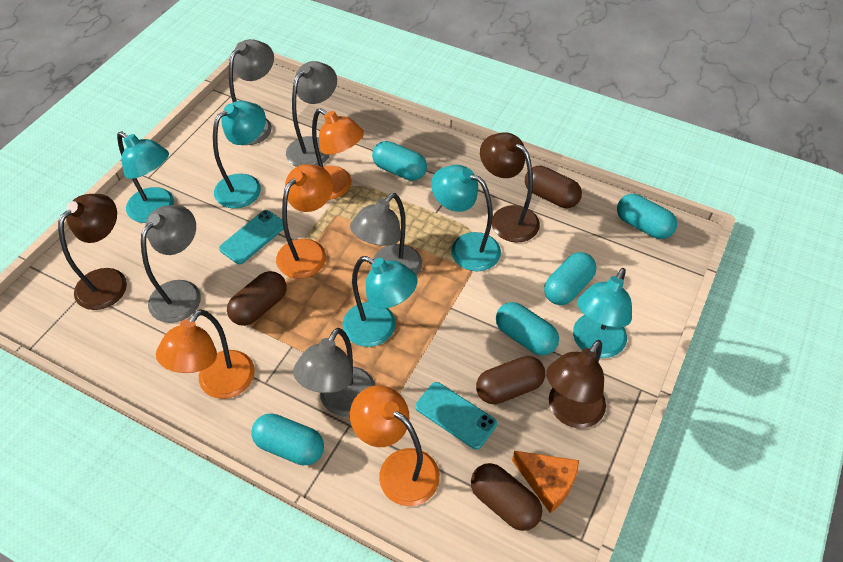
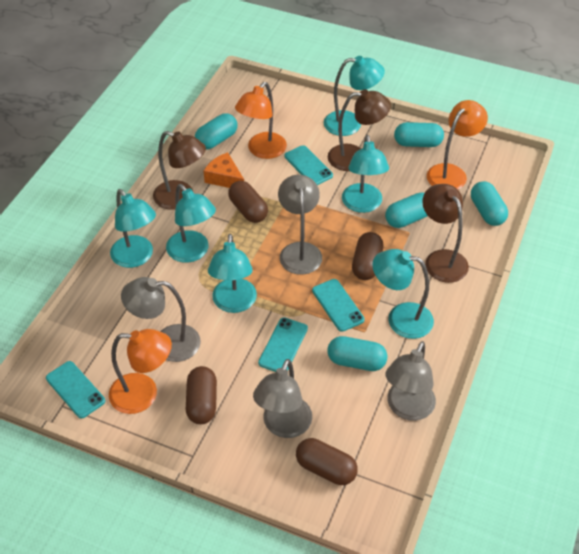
grey lamp: [141,205,201,323] [229,39,274,145] [286,61,337,167] [293,328,375,417] [350,193,422,276] = 5 -> [121,277,201,362] [253,359,312,438] [278,175,322,275] [385,341,436,421] = 4
orange lamp: [156,309,255,399] [276,164,333,279] [312,108,364,200] [350,385,440,506] = 4 -> [109,329,172,414] [235,82,287,159] [427,100,488,190] = 3
turquoise lamp: [117,131,174,223] [213,101,266,208] [342,256,418,347] [431,165,501,271] [573,268,632,358] = 5 -> [110,189,156,268] [166,184,216,263] [208,234,257,313] [324,56,385,136] [342,135,389,213] [372,249,434,339] = 6
turquoise phone: [219,210,283,264] [415,382,497,449] = 2 -> [46,361,105,418] [258,317,308,372] [284,145,333,185] [312,279,365,332] = 4

